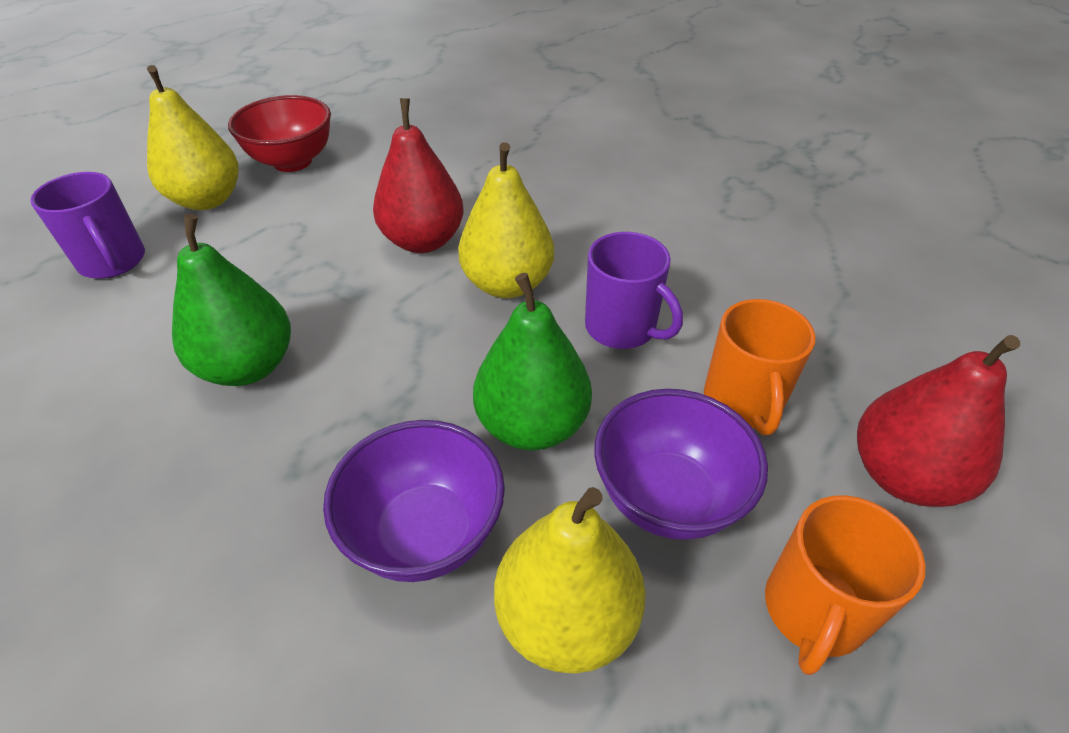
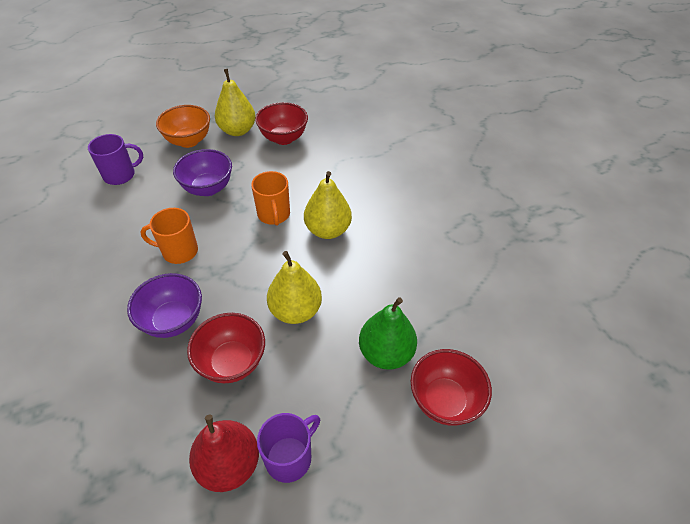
green pear: [172,214,291,386] [473,273,592,451] = 2 -> [359,297,417,370] = 1
orange bowl: none = 0 -> [156,105,210,148] = 1
red bowl: [228,95,331,172] = 1 -> [187,313,265,383] [255,102,308,145] [411,349,492,426] = 3
red pear: [373,98,464,253] [857,335,1020,507] = 2 -> [189,415,259,492] = 1

